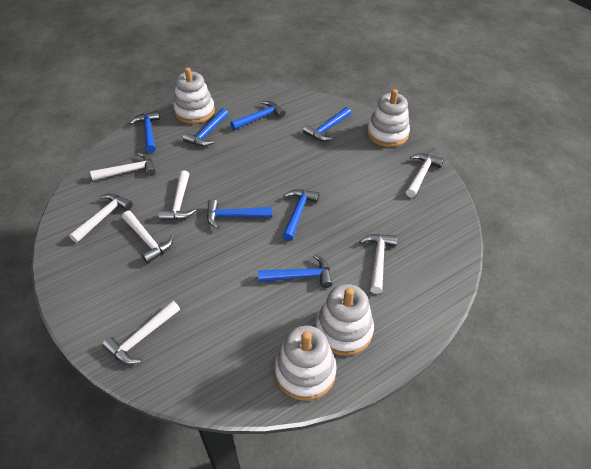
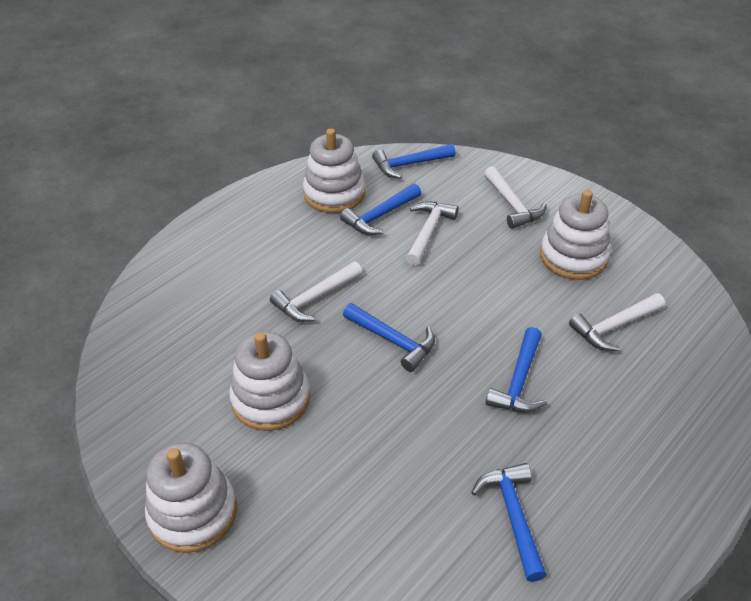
blue hammer: [130,111,160,153] [183,109,228,146] [207,199,272,229] [230,101,286,130] [258,254,333,288] [282,189,320,241] [303,107,351,141] = 7 -> [340,184,421,235] [343,303,435,372] [372,144,456,179] [471,463,547,582] [486,327,547,413] = 5
white hammer: [69,193,133,243] [90,153,156,181] [102,301,180,364] [122,211,173,264] [159,170,196,221] [359,234,397,294] [406,153,444,198] = 7 -> [270,261,362,322] [406,201,459,266] [484,166,547,229] [569,293,665,351] = 4

